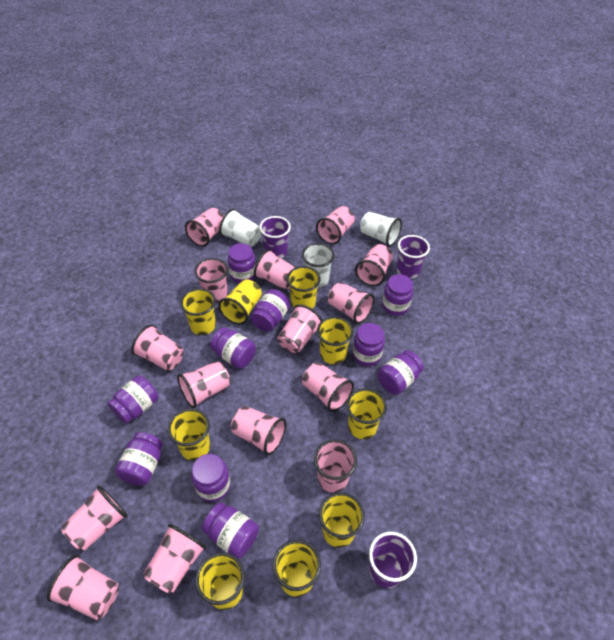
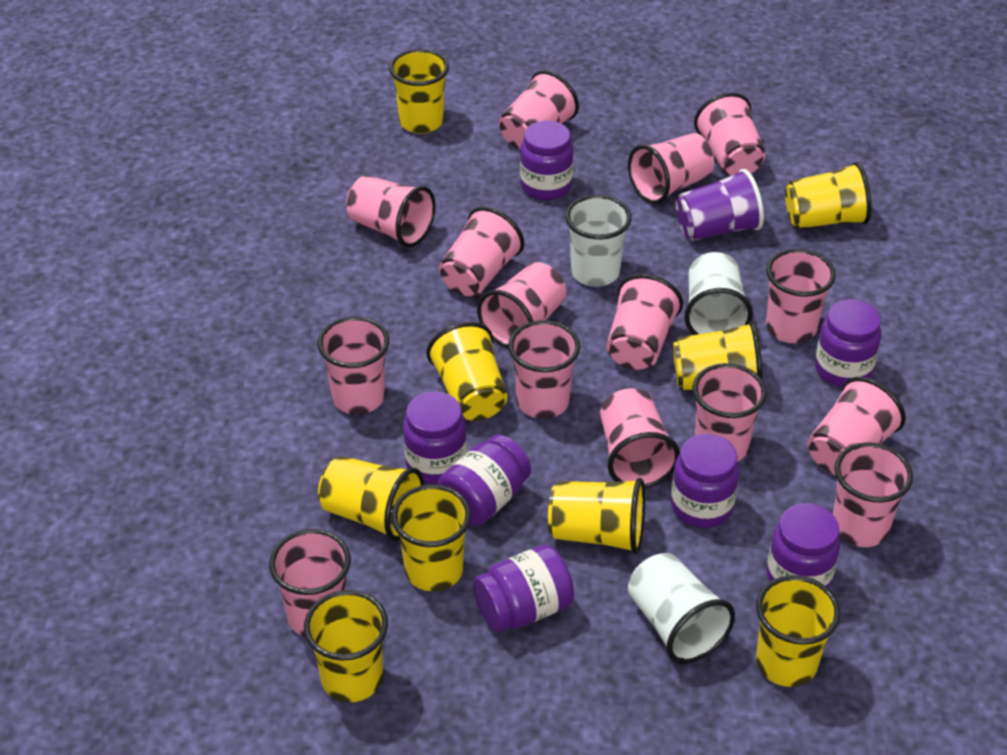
purple cup: [259,216,291,258] [369,532,417,588] [397,235,430,279] = 3 -> [676,169,764,241] = 1
purple jar: [107,376,158,424] [115,432,163,486] [191,454,231,502] [202,502,259,559] [210,327,256,369] [228,243,256,283] [251,289,290,332] [352,323,385,366] [378,350,424,395] [382,274,413,316] = 10 -> [403,391,467,484] [438,435,531,526] [473,545,574,633] [520,121,573,200] [671,434,739,528] [767,503,840,588] [815,299,881,387] = 7

